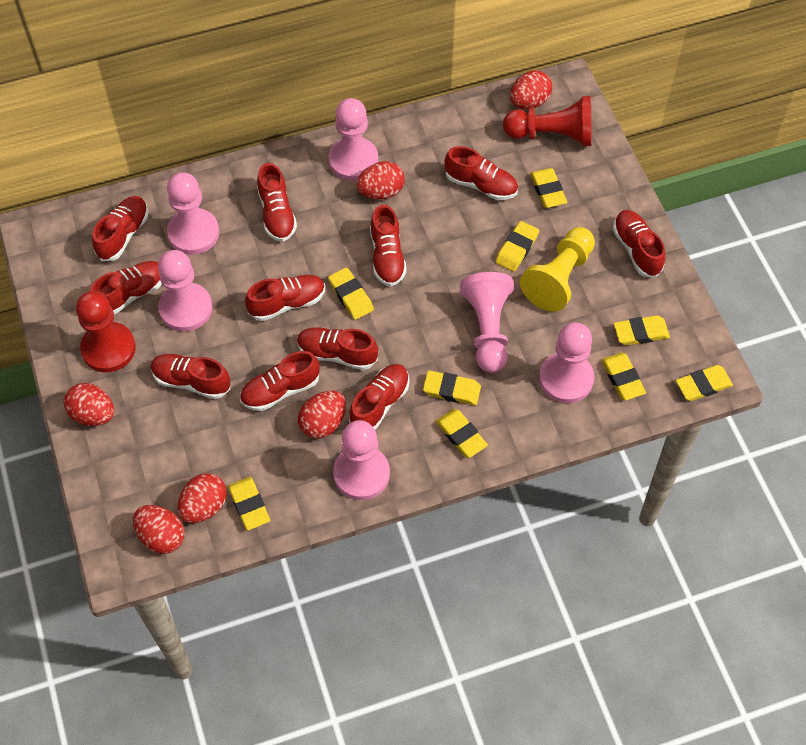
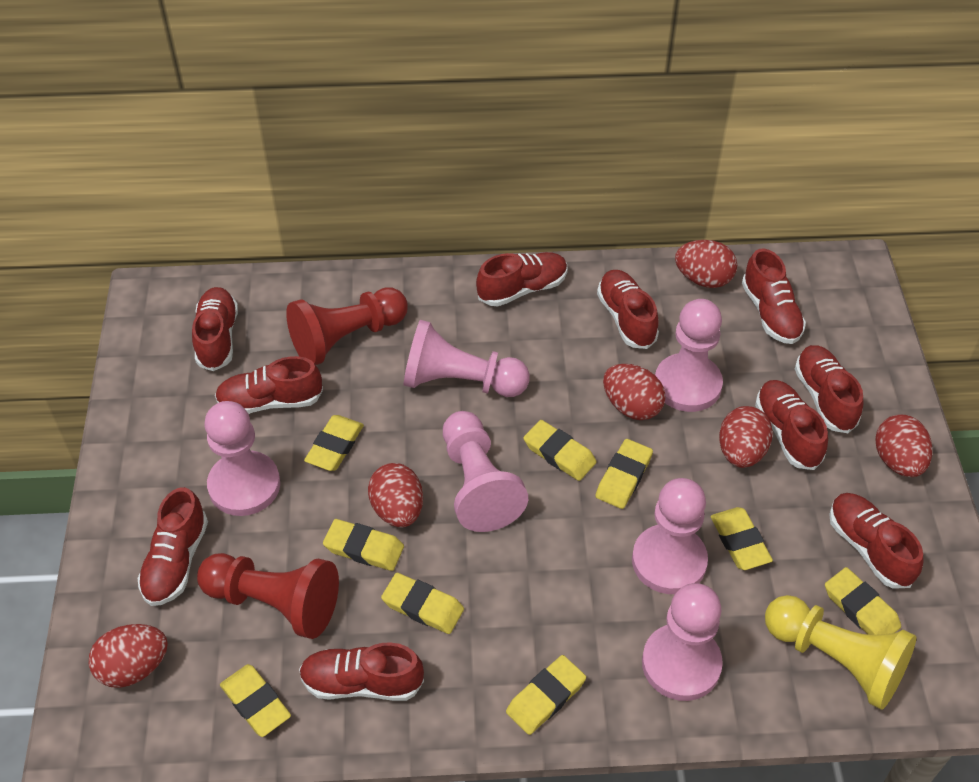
red shoe: [90,261,162,315] [92,196,149,261] [151,354,230,399] [240,351,320,411] [245,275,325,321] [257,163,297,242] [297,327,378,370] [349,364,409,430] [370,205,407,286] [444,146,518,200] [613,210,666,277] = 11 -> [137,487,208,606] [192,287,238,371] [215,356,323,414] [299,642,424,701] [476,252,568,307] [597,270,659,349] [742,249,806,344] [755,380,828,470] [795,345,863,433] [829,493,923,589] = 10

